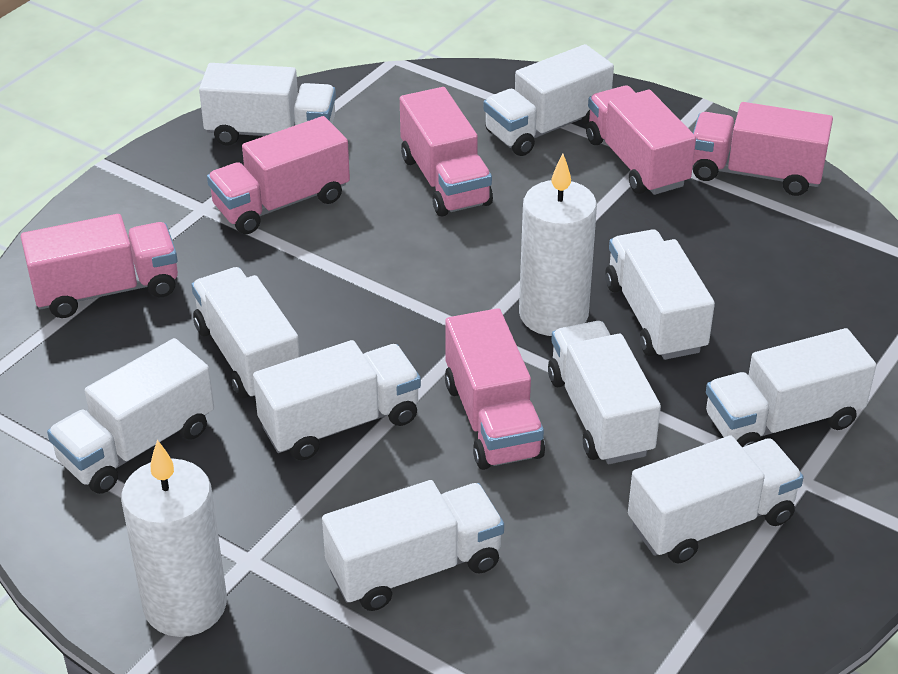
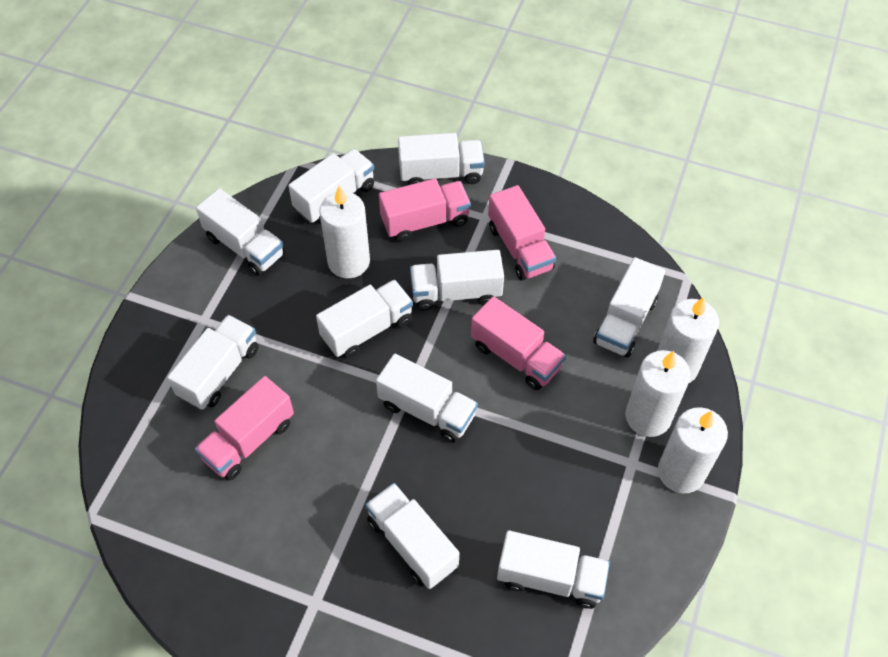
pink truck: [21,214,178,318] [207,116,350,234] [400,87,493,217] [445,308,545,470] [586,86,696,195] [693,102,833,196] = 6 -> [195,376,294,480] [379,179,471,242] [471,296,566,390] [488,185,556,281] = 4
white candle: [121,440,227,637] [519,153,597,336] = 2 -> [319,186,370,278] [625,350,691,437] [657,297,719,383] [658,407,728,493] = 4

